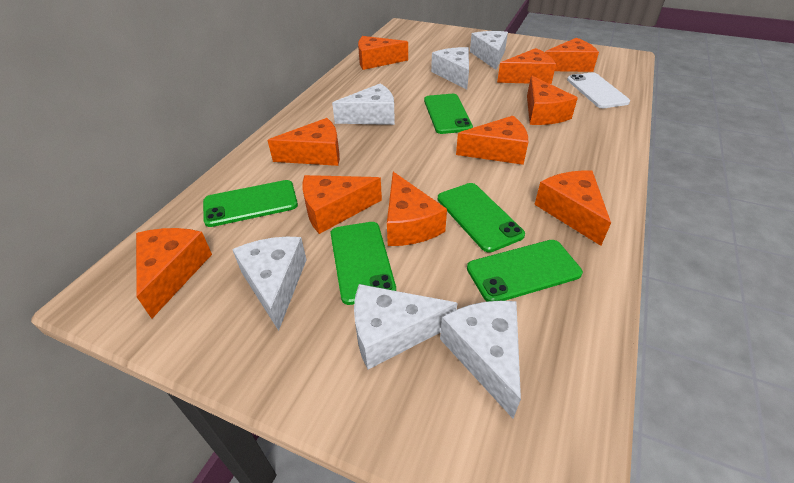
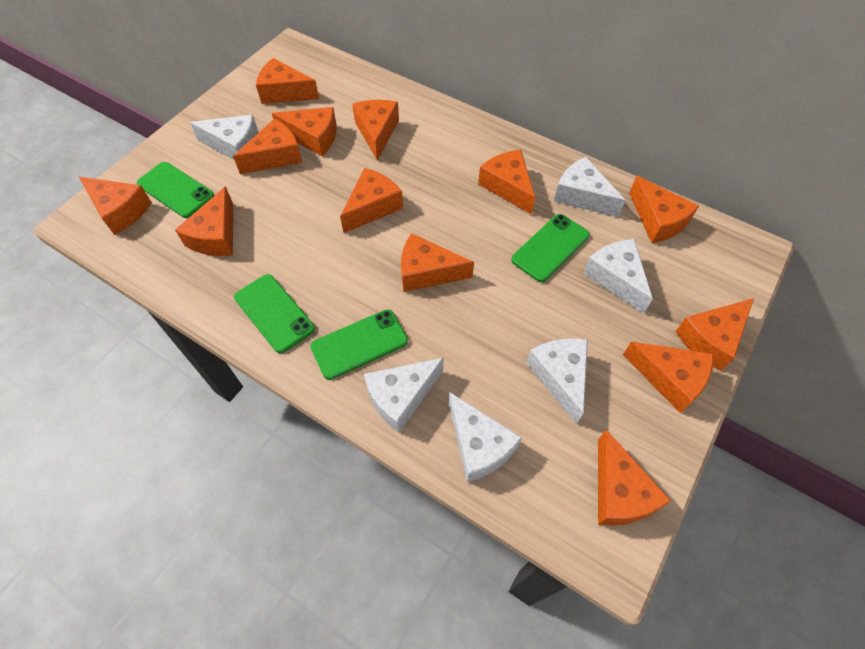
green phone: [203,180,298,227] [330,222,396,305] [424,94,473,134] [438,183,525,252] [467,240,583,302] = 5 -> [137,162,214,218] [234,274,315,353] [310,309,408,380] [511,214,590,282] = 4
orange cheese: [136,228,212,319] [268,118,340,166] [303,175,382,234] [358,36,408,70] [387,172,447,246] [456,116,528,165] [497,48,556,84] [527,76,578,125] [534,170,611,246] [545,38,599,72] = 10 -> [79,176,152,235] [175,186,233,256] [233,118,302,174] [256,58,319,104] [272,107,337,156] [340,168,403,233] [352,100,399,161] [401,233,474,292] [478,149,535,215] [598,430,671,526] [623,341,713,413] [629,176,699,243] [675,298,754,371] = 13
white phone: [567,72,630,108] = 1 -> none = 0

